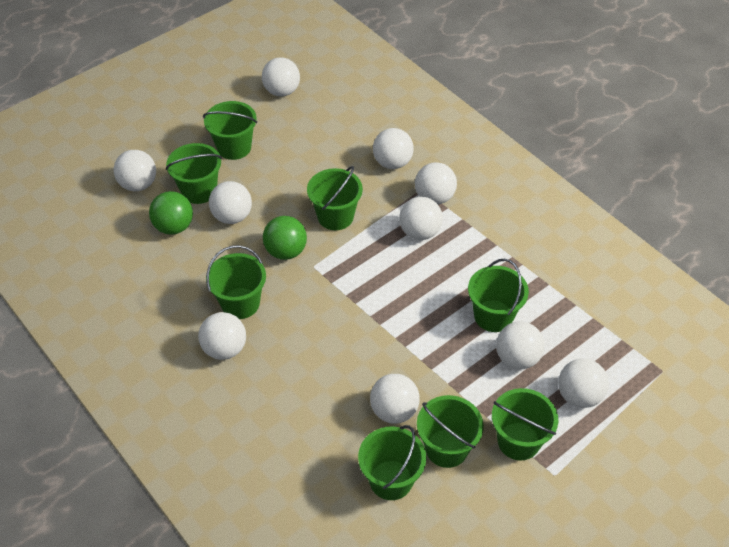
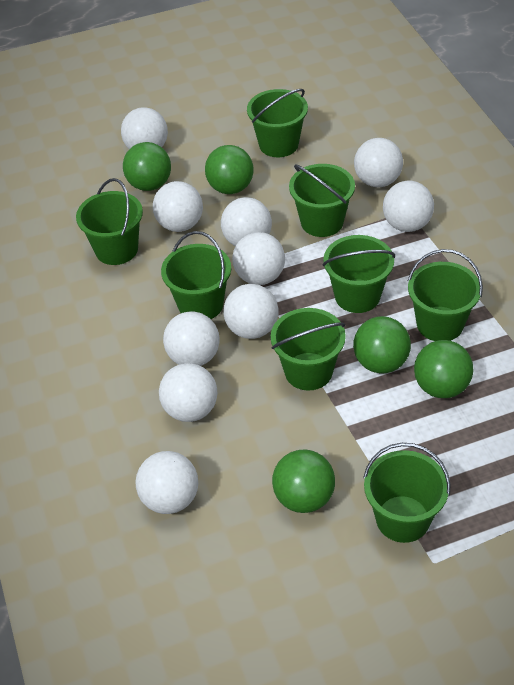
green ball: [149,191,193,235] [263,216,307,260] = 2 -> [123,142,171,191] [205,145,254,194] [272,449,335,513] [353,316,411,373] [414,340,474,398] = 5

